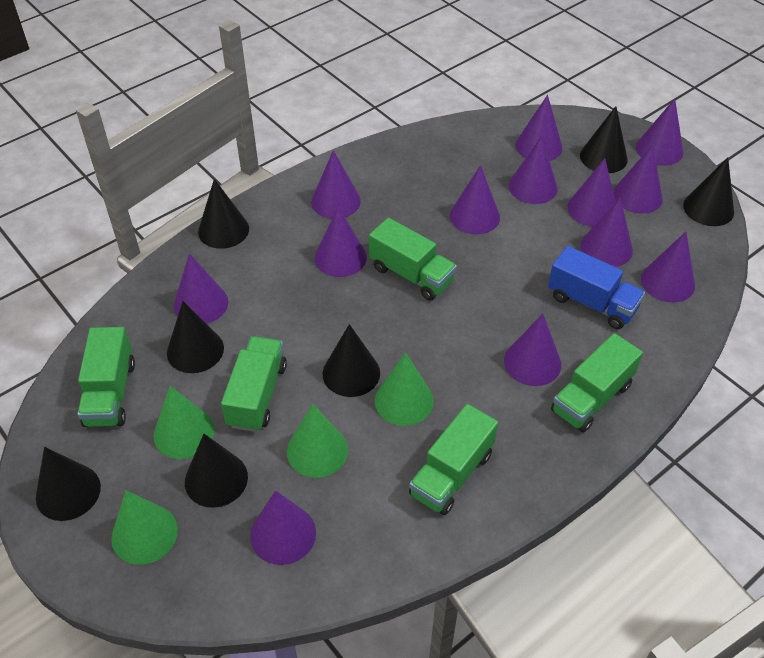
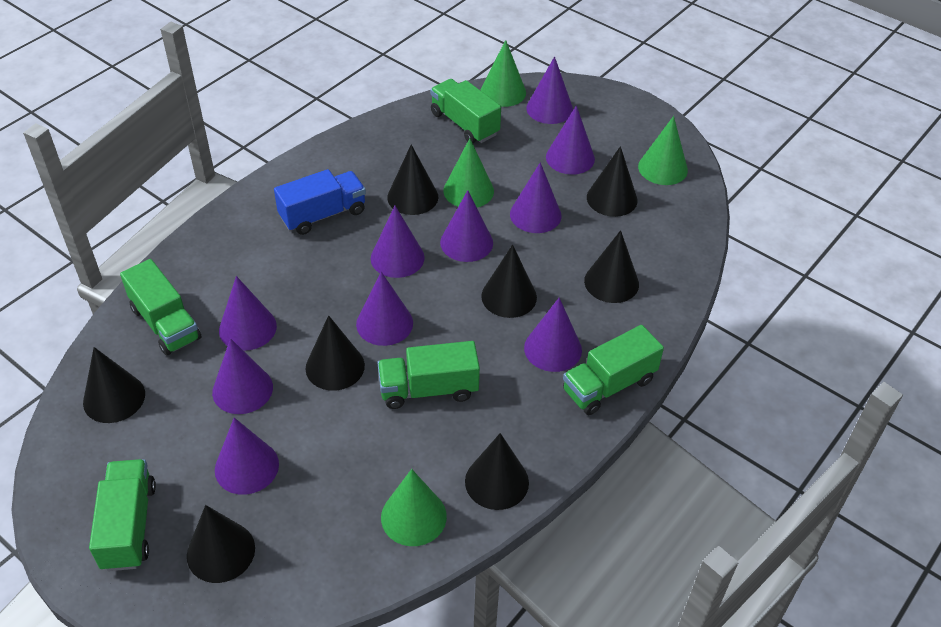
black cone: [36,447,101,521] [167,301,224,373] [185,434,248,508] [198,179,249,249] [323,324,380,397] [580,106,628,173] [683,157,734,226] = 7 -> [83,347,145,423] [187,505,255,583] [306,315,365,391] [387,144,438,215] [465,433,529,510] [481,245,537,318] [584,230,639,303] [587,146,638,217] = 8
purple cone: [174,253,228,324] [250,490,316,565] [311,150,361,219] [315,207,367,277] [450,165,500,234] [504,314,561,386] [509,136,557,204] [515,95,562,161] [567,158,616,227] [581,197,633,267] [613,145,663,214] [636,98,683,166] [641,232,695,302] = 13 -> [212,338,273,414] [215,418,279,495] [219,276,277,351] [356,272,413,346] [371,206,425,278] [440,190,493,262] [510,162,562,233] [524,298,582,372] [526,57,573,124] [546,105,595,175] = 10

